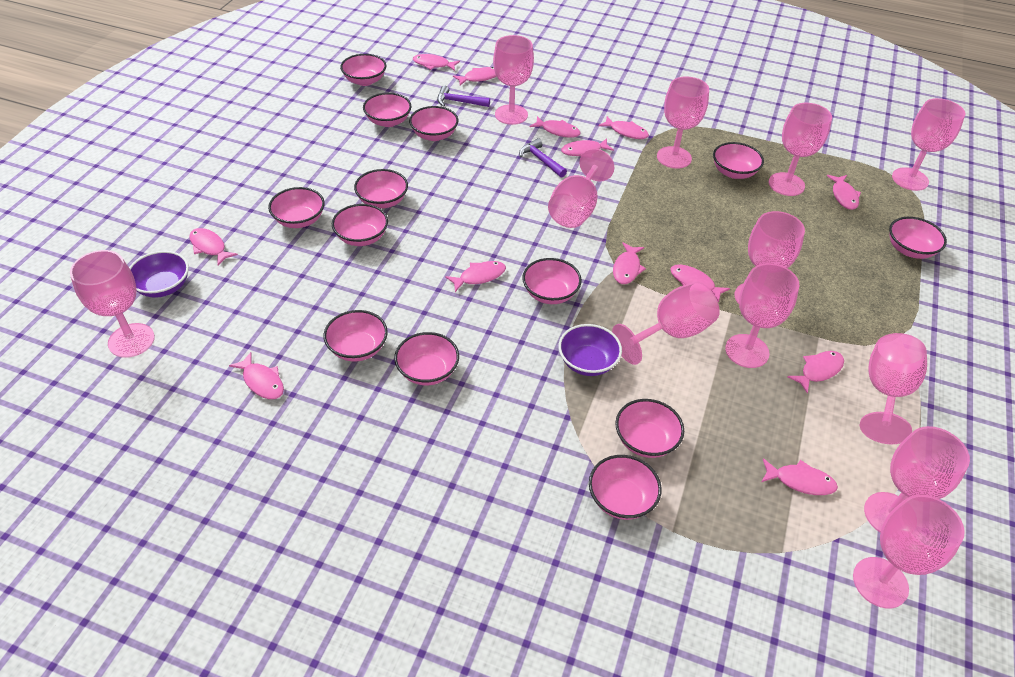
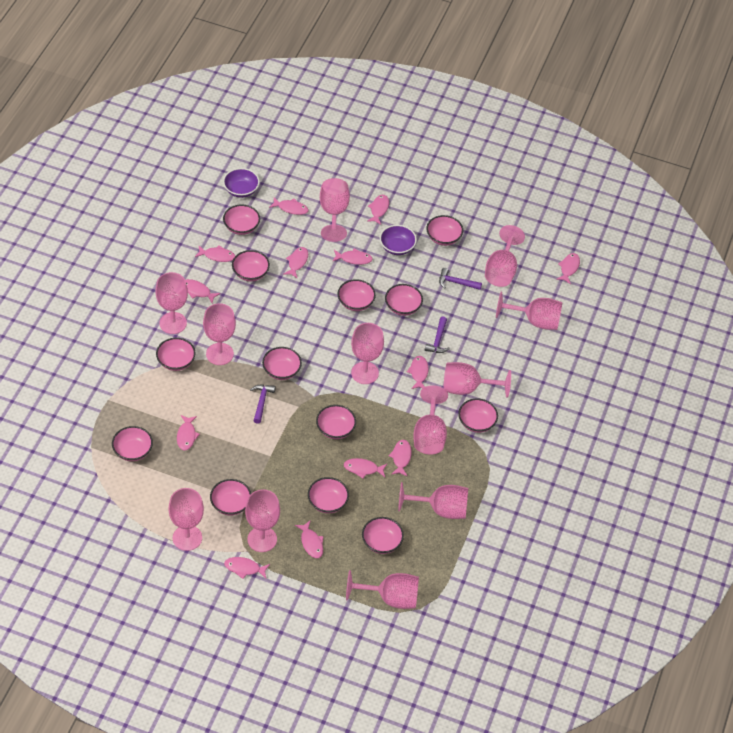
purple hammer: [437,86,490,107] [519,138,567,177] = 2 -> [250,385,276,424] [425,316,450,353] [439,268,482,290] = 3

